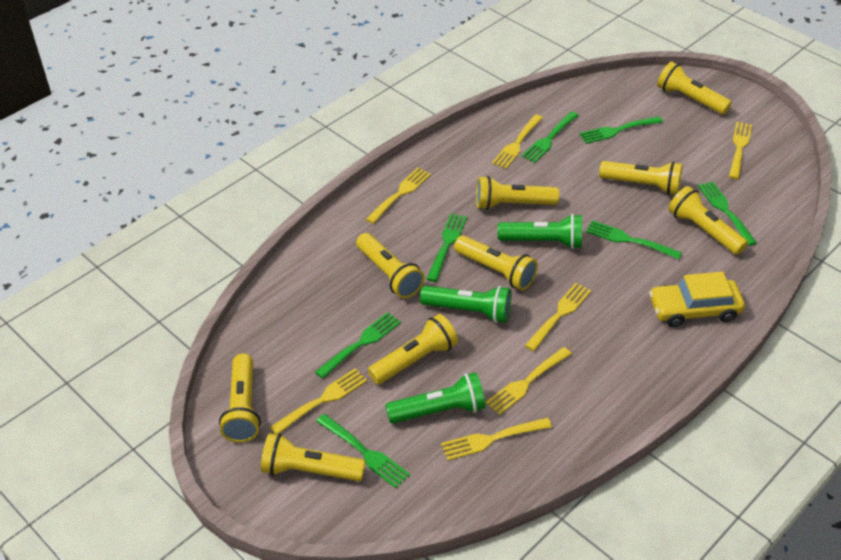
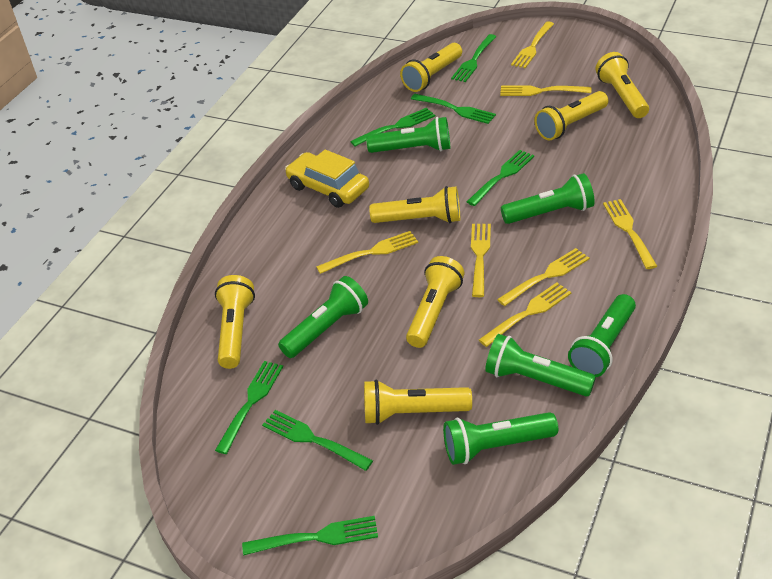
green flashlight: [386,373,485,424] [420,286,511,323] [498,214,582,249] = 3 -> [278,276,368,358] [366,117,450,153] [443,412,558,465] [485,334,596,396] [501,173,595,224] [568,294,636,377] = 6
yellow flashlight: [219,353,261,442] [261,433,366,481] [356,233,424,298] [368,314,458,384] [454,235,538,290] [476,176,560,210] [599,161,683,195] [657,62,732,114] [668,186,748,255] = 9 -> [215,275,255,369] [364,379,472,425] [369,186,460,223] [400,43,462,92] [406,256,465,348] [535,91,608,141] [596,52,649,118] = 7

